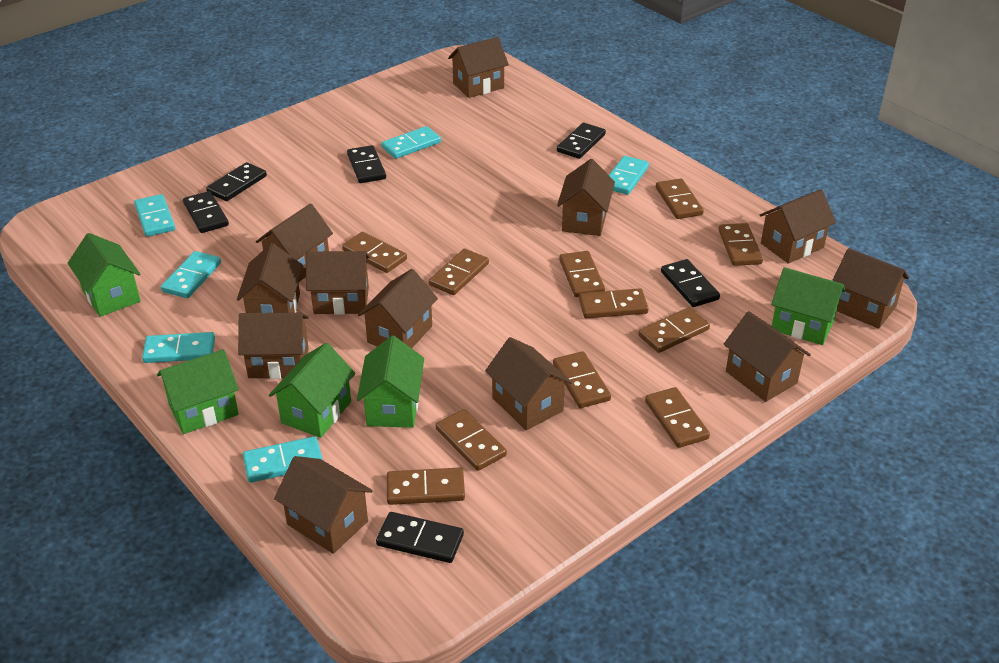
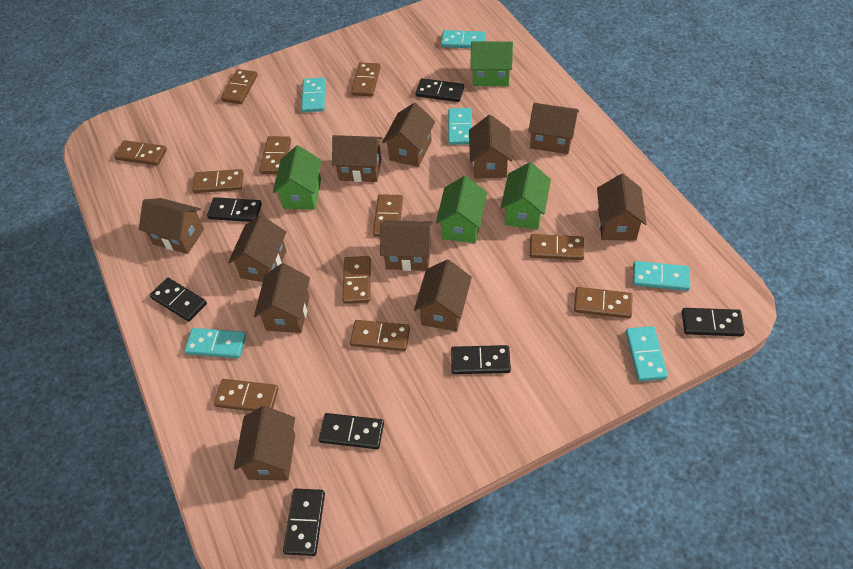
black domino: [183,191,229,233] [206,162,267,201] [347,145,386,183] [376,512,464,563] [557,123,606,159] [661,259,720,307] = 6 -> [150,278,207,322] [207,197,262,222] [283,489,325,556] [319,413,384,449] [416,78,464,102] [451,345,511,374] [682,308,745,336] = 7
brown house: [237,243,302,313] [238,313,309,379] [256,203,333,282] [274,456,373,554] [306,251,370,315] [358,269,438,348] [448,37,509,98] [485,337,572,430] [557,159,615,236] [723,311,811,402] [759,189,836,264] [832,248,909,329] = 12 -> [139,198,204,254] [228,215,287,282] [234,406,295,481] [254,263,310,333] [332,135,382,182] [380,220,433,271] [382,103,435,167] [414,259,472,332] [469,115,512,179] [528,103,579,154] [597,174,647,240] = 11
green house: [68,233,141,317] [157,349,239,434] [269,343,355,438] [357,336,424,428] [771,267,846,345] = 5 -> [273,145,322,210] [436,176,487,243] [470,41,513,86] [500,162,551,230] = 4

